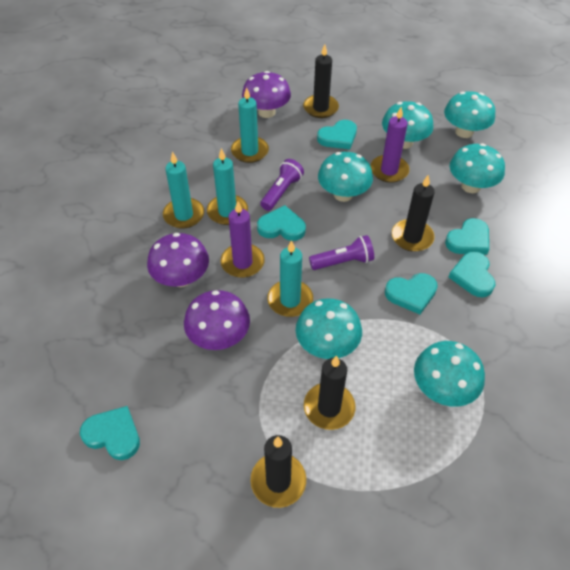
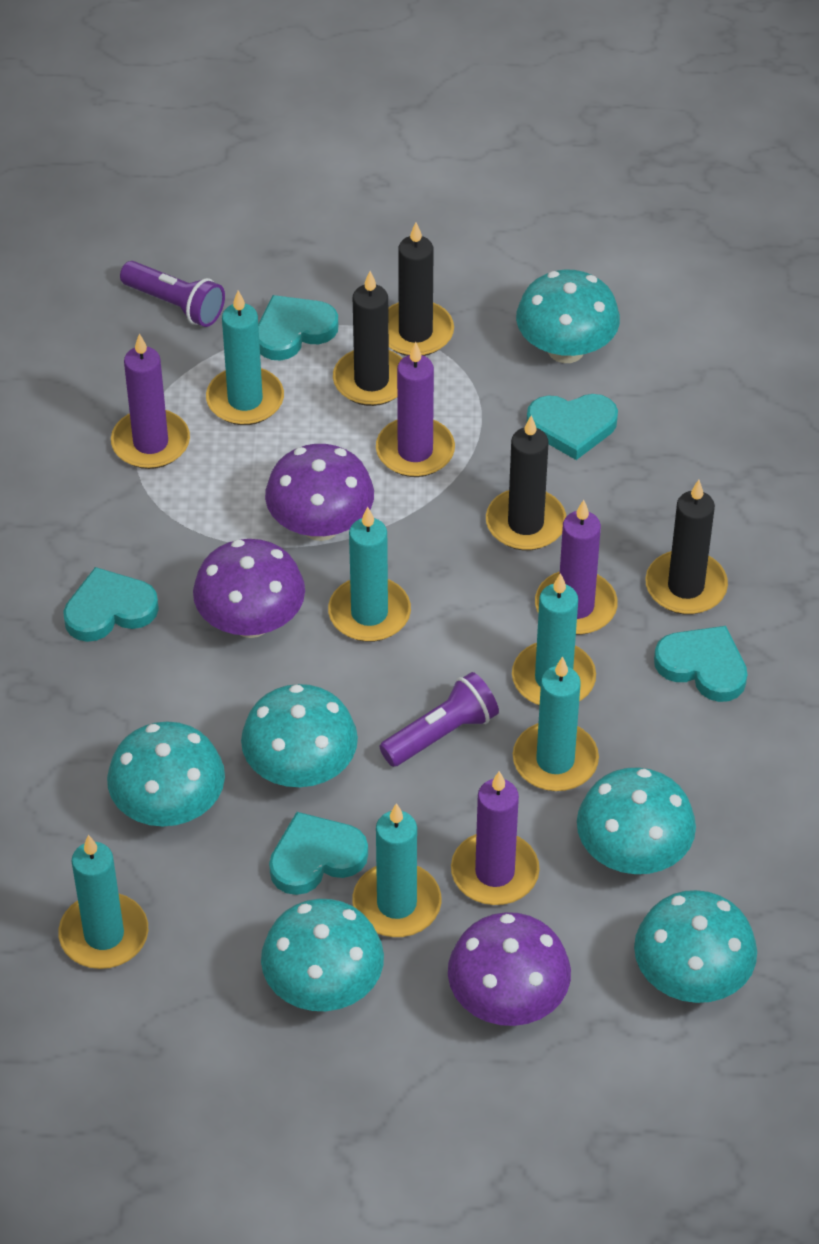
purple candle: [221,201,265,278] [370,107,409,183] = 2 -> [111,334,190,469] [376,342,455,477] [451,771,540,905] [535,500,618,635] = 4
turquoise candle: [163,151,204,229] [207,148,248,225] [231,87,269,163] [267,240,313,317] = 4 -> [58,835,148,969] [206,291,284,425] [328,507,411,642] [352,803,442,937] [512,573,596,706] [513,657,599,791] = 6
turquoise heart: [80,406,140,460] [257,205,306,241] [317,120,357,149] [385,273,438,314] [445,218,489,255] [449,252,495,297] = 6 -> [63,567,159,642] [258,295,338,360] [269,812,368,895] [527,394,618,460] [654,626,747,702] = 5

